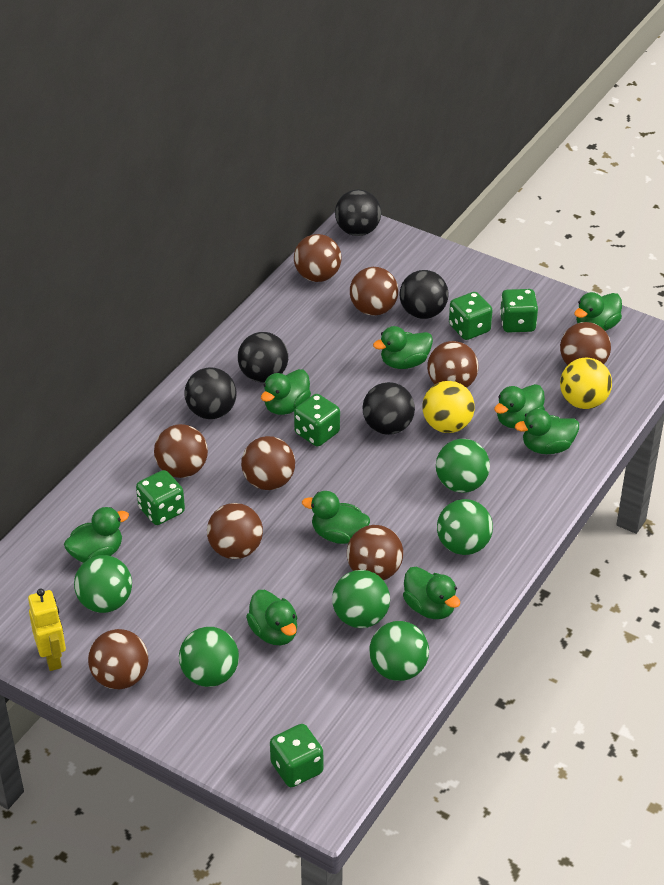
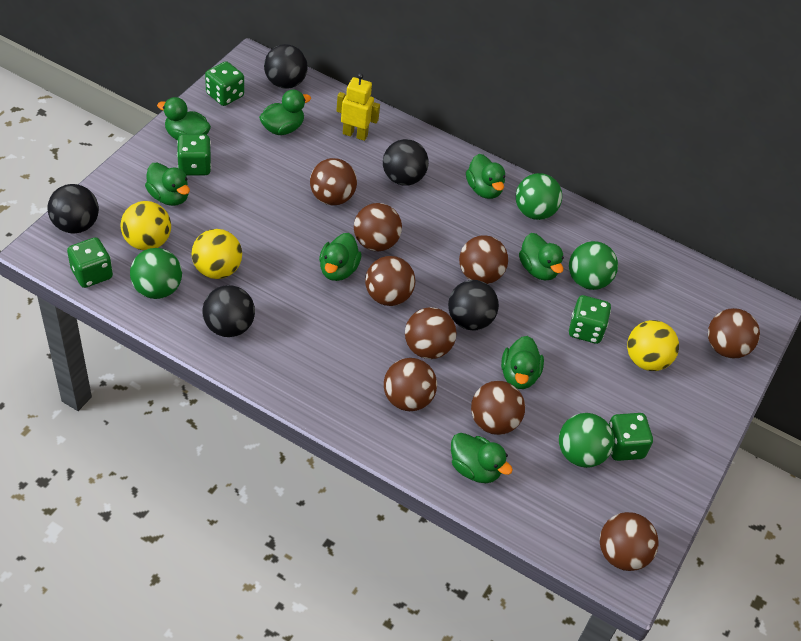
green ball: [74,555,132,613] [179,627,239,687] [332,570,390,628] [369,621,429,681] [436,439,490,493] [437,499,493,555] = 6 -> [130,248,182,299] [516,173,562,220] [559,413,614,468] [569,241,618,290] = 4
green duck: [64,507,129,563] [246,590,297,645] [261,369,311,415] [302,491,370,544] [373,326,433,369] [403,567,460,619] [494,384,545,429] [515,409,579,454] [574,292,622,331] = 9 -> [145,163,190,206] [157,97,211,140] [259,89,311,135] [319,233,362,281] [451,433,513,483] [466,154,505,199] [501,336,544,389] [519,233,564,280] = 8
yellow ball: [422,381,475,433] [560,357,612,409] = 2 -> [121,201,171,250] [191,229,242,279] [627,320,679,371] = 3

